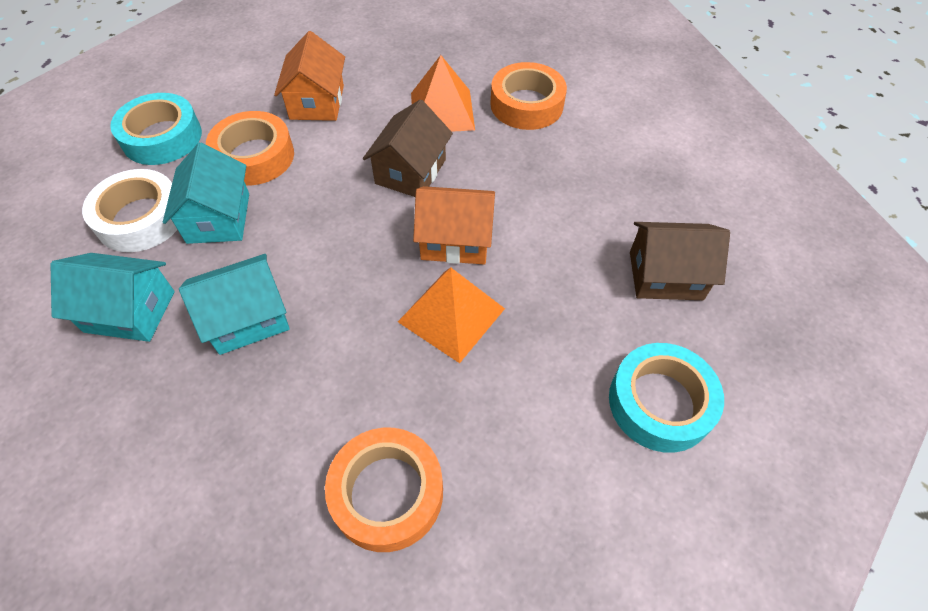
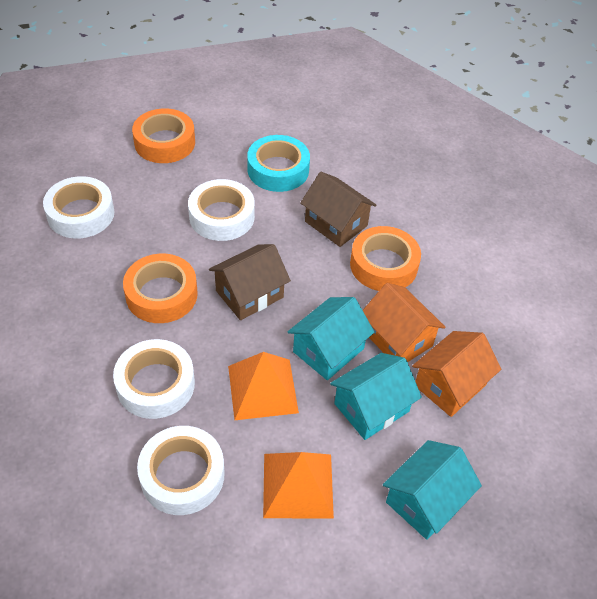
turquoise tape: [110,93,202,165] [609,343,724,453] = 2 -> [247,135,310,192] = 1
white tape: [82,169,177,252] = 1 -> [43,176,115,239] [113,339,195,419] [137,426,225,515] [188,179,255,241] = 4

